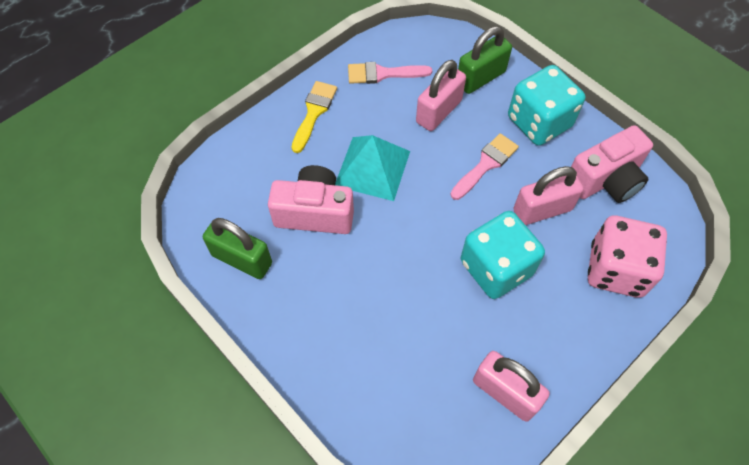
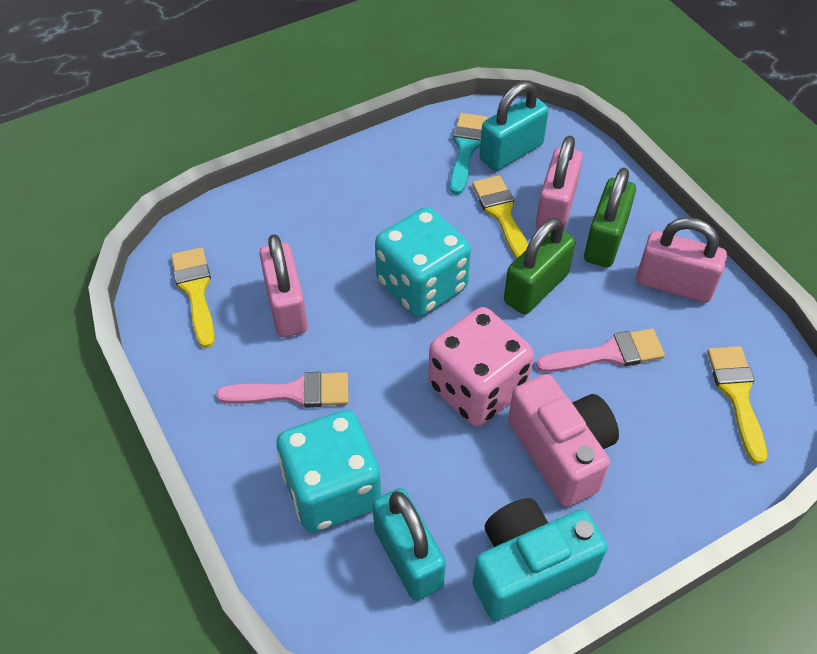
pink camera: [268,165,354,234] [571,125,653,203] = 2 -> [508,374,619,507] = 1
turquoise brush: none = 0 -> [450,113,488,195] = 1
turquoise camera: none = 0 -> [473,498,607,621] = 1
turquoise padlock: none = 0 -> [373,488,446,601] [480,81,549,171] = 2
turquoise pyramid: [335,135,410,201] = 1 -> none = 0
yellow brush: [292,81,337,153] = 1 -> [171,247,215,348] [472,175,528,259] [707,346,767,464] = 3

